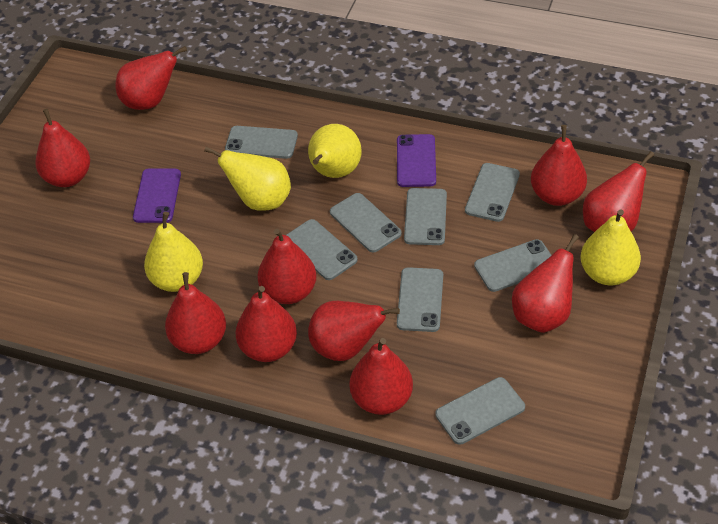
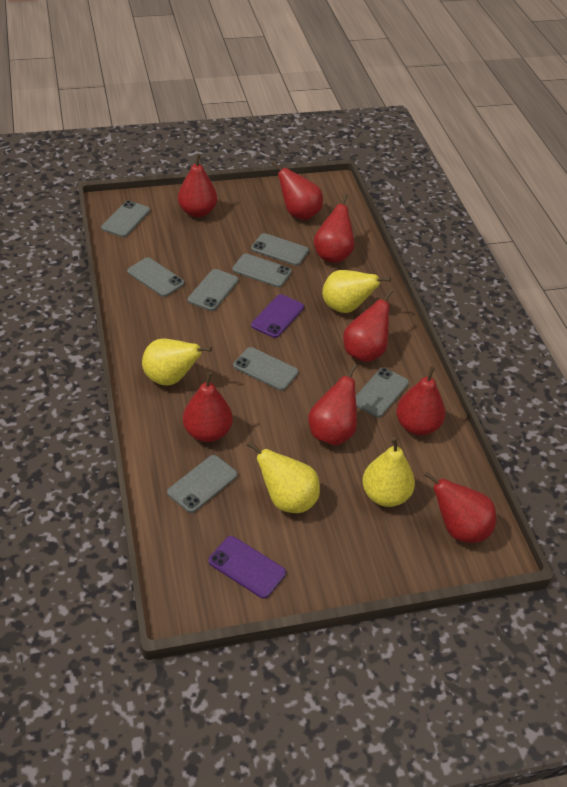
red pear: [35,109,90,187] [116,46,187,110] [165,272,226,354] [235,286,297,362] [257,229,316,304] [308,301,400,361] [350,338,413,415] [512,234,579,333] [531,125,587,206] [583,151,654,232] = 10 -> [178,153,217,217] [183,372,233,442] [272,161,323,220] [308,364,357,446] [314,194,355,263] [343,289,393,362] [396,366,445,435] [424,471,496,543] = 8

